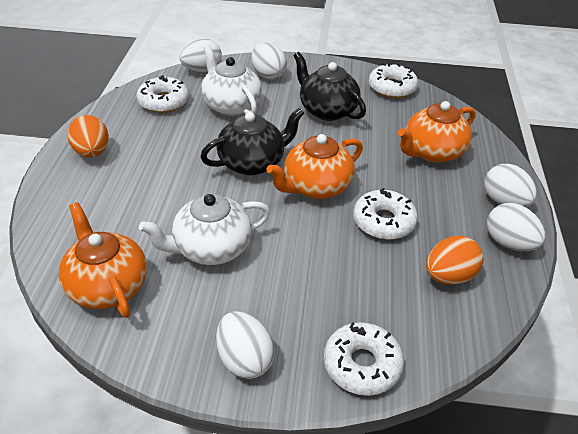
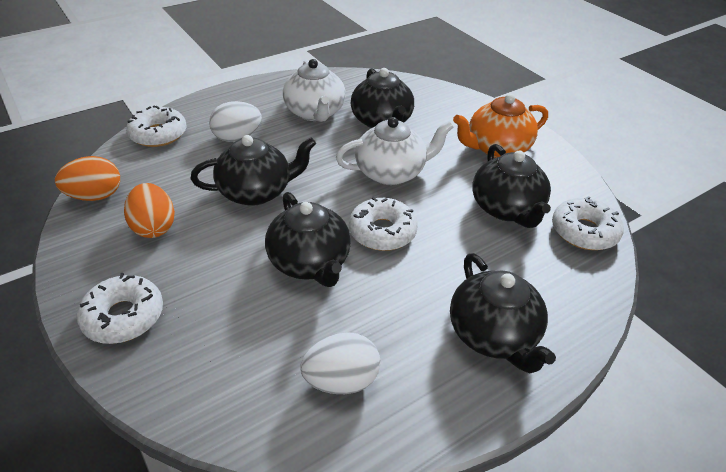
black teapot: [201,108,304,175] [293,52,366,121] = 2 -> [191,135,316,206] [265,192,351,287] [351,68,414,128] [450,253,556,373] [472,144,551,228] = 5
orange teapot: [59,202,147,318] [267,134,363,199] [398,101,476,163] = 3 -> [453,94,548,158] = 1
white egg: [179,38,222,72] [216,311,275,379] [251,43,287,79] [484,164,537,207] [487,203,546,251] = 5 -> [209,101,262,142] [301,332,381,394] = 2

